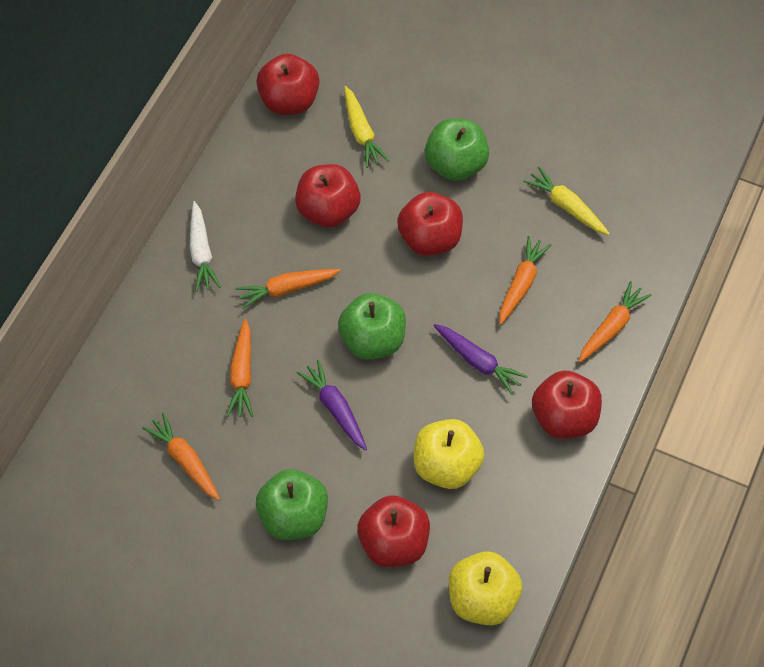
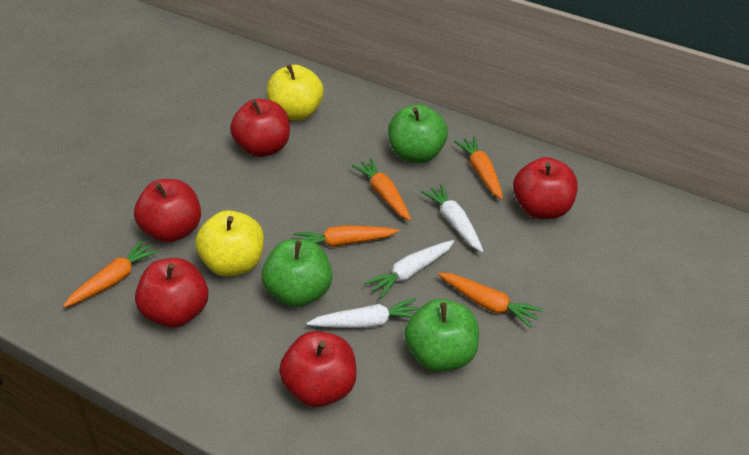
purple carrot: [297,360,367,451] [433,324,528,395] = 2 -> none = 0
white carrot: [190,201,221,292] = 1 -> [307,298,419,328] [364,240,454,298] [421,184,483,252] = 3
yellow carrot: [344,86,389,168] [523,167,610,235] = 2 -> none = 0

